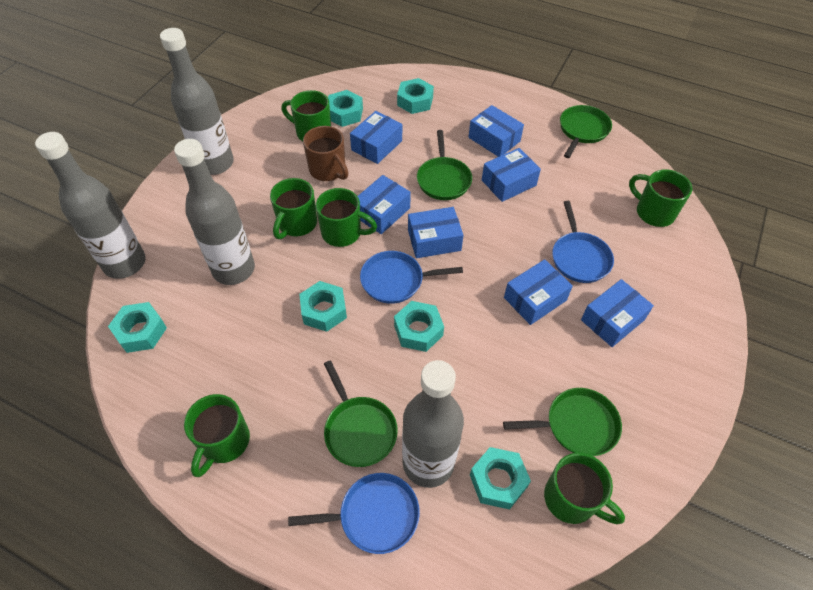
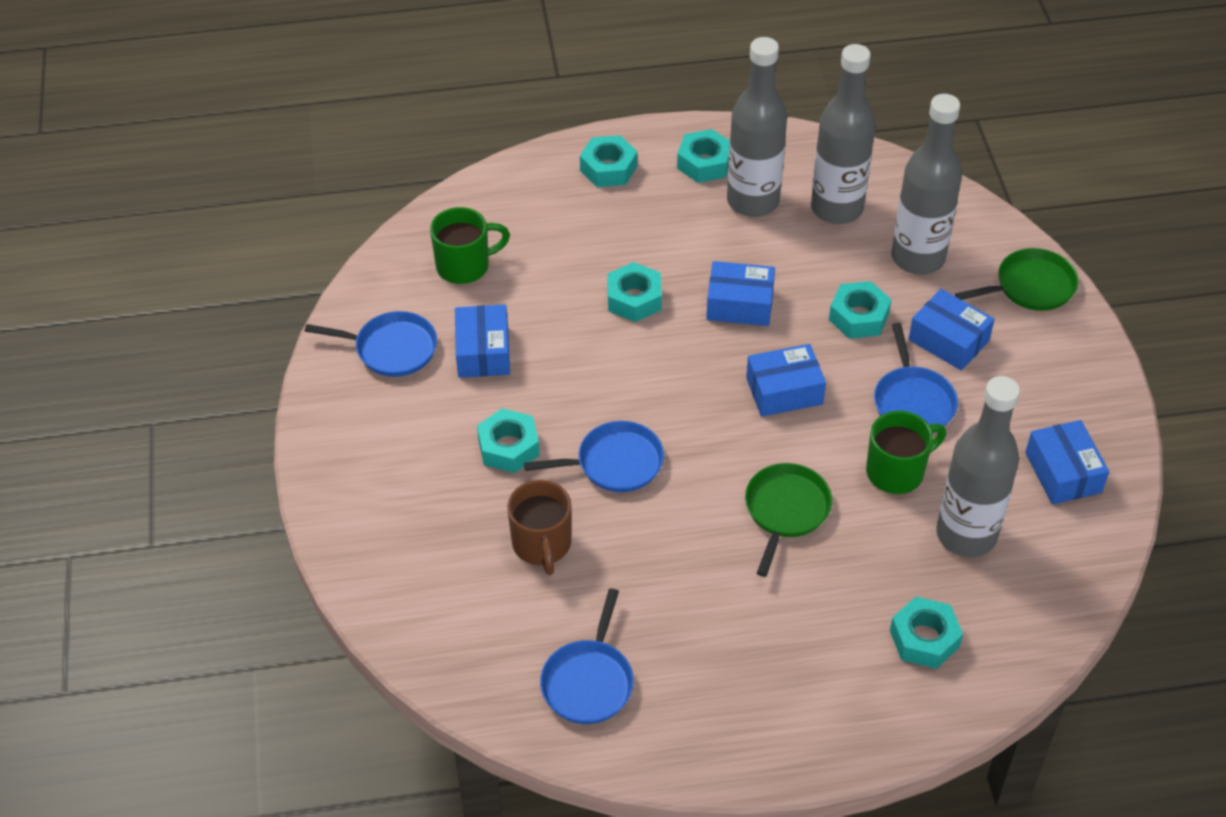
blue box: [350,111,402,164] [357,175,411,234] [408,207,463,258] [468,105,524,157] [482,148,541,202] [504,259,573,325] [581,279,654,347] = 7 -> [455,305,510,378] [706,261,775,326] [746,344,826,417] [909,289,994,371] [1025,420,1109,505] = 5
blue pan: [288,473,420,554] [360,251,463,304] [552,201,614,283] = 3 -> [305,311,437,377] [524,421,664,492] [540,588,634,724] [874,323,958,433] = 4
green mug: [184,394,250,477] [270,178,317,239] [281,90,331,141] [316,188,377,247] [544,453,625,524] [629,169,692,227] = 6 -> [430,207,510,284] [866,411,946,494] = 2
green pan: [324,360,398,467] [417,130,472,200] [503,388,622,456] [560,105,612,158] = 4 -> [745,463,832,577] [955,248,1079,311] = 2

